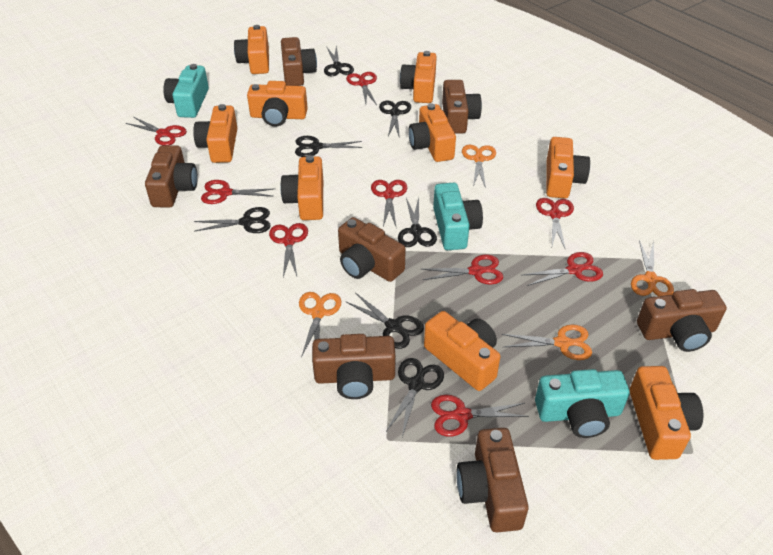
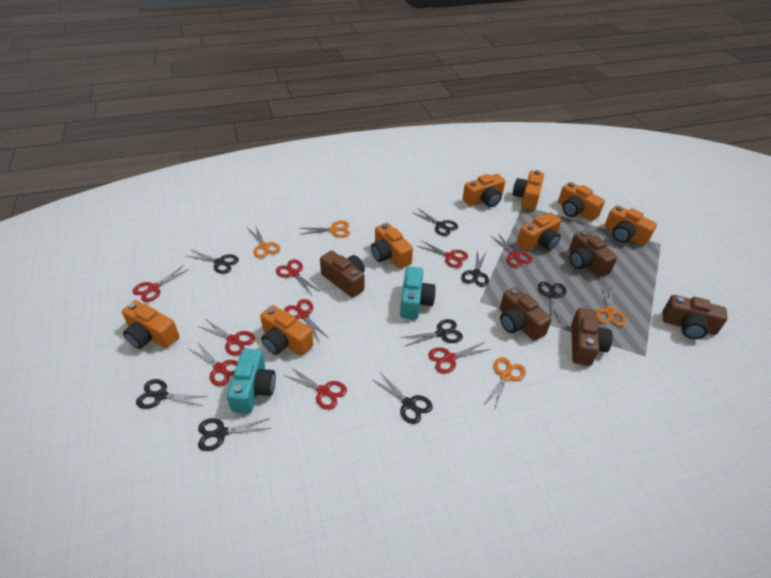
black scissors: [194,207,270,233] [295,136,363,157] [324,46,354,76] [345,292,424,349] [379,101,411,138] [386,358,444,437] [398,197,437,247] = 7 -> [136,379,208,409] [187,249,239,274] [198,418,271,451] [373,372,433,424] [401,319,463,346] [412,209,458,236] [461,250,489,287] [538,281,567,325] = 8
brown camera: [145,145,198,208] [281,37,317,86] [312,334,395,399] [338,217,406,282] [442,80,482,134] [457,428,529,532] [637,289,727,352] = 7 -> [320,251,365,298] [500,287,552,341] [569,230,617,277] [571,308,613,366] [663,295,727,339] = 5
orange camera: [193,104,237,163] [234,25,269,74] [247,81,308,127] [280,155,323,220] [400,51,437,103] [408,103,456,162] [424,311,500,391] [546,137,590,199] [630,366,703,460] = 9 -> [122,300,179,349] [260,305,313,356] [371,223,413,269] [463,174,505,207] [513,170,544,210] [517,212,562,251] [558,182,605,221] [604,205,657,246] = 8
turquoise camera: [163,64,209,118] [433,183,483,250] [535,369,630,438] = 3 -> [227,349,276,414] [400,267,436,319] = 2

